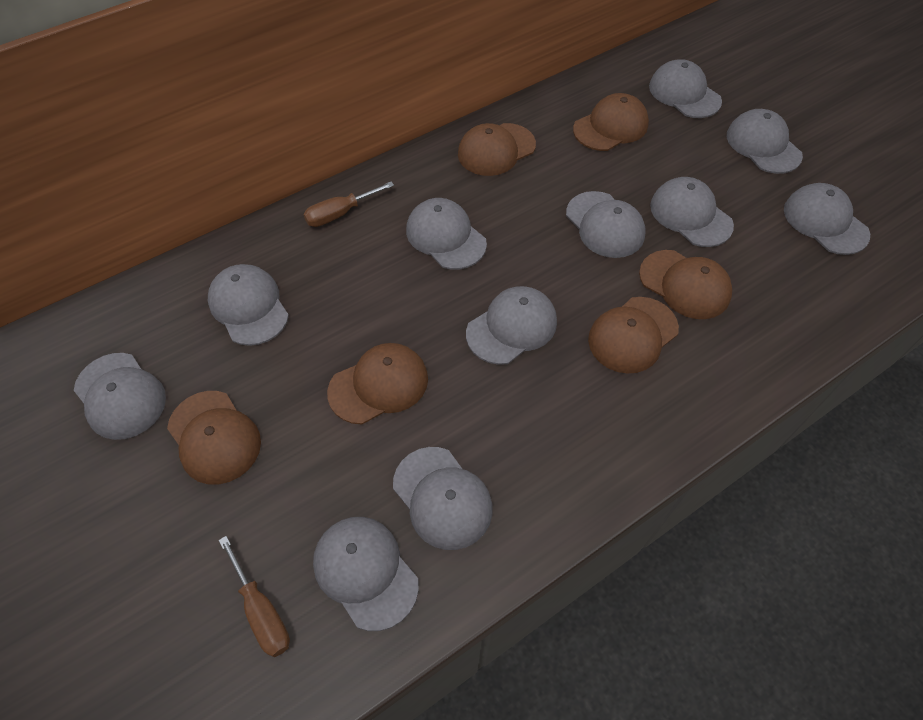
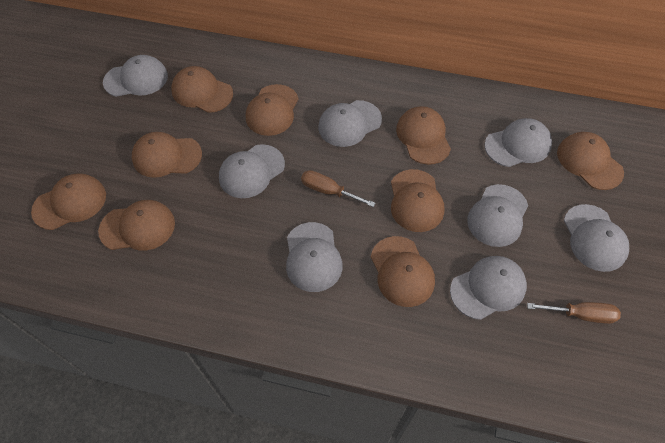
brown cap: [167,391,261,484] [327,343,428,425] [458,123,536,176] [573,93,649,151] [588,297,679,374] [639,250,732,319] = 6 -> [31,173,106,230] [98,200,175,251] [132,132,202,178] [171,66,233,113] [246,84,299,136] [371,236,435,307] [391,169,445,232] [396,106,451,165] [557,132,624,190] = 9
grey cap: [74,353,166,440] [208,264,289,346] [313,517,419,631] [393,447,493,550] [406,198,487,270] [466,286,557,365] [566,191,645,258] [649,59,722,118] [650,177,734,247] [727,109,803,174] [784,183,870,255] = 11 -> [103,55,168,97] [219,144,285,198] [286,222,343,292] [318,100,382,147] [450,256,527,320] [467,184,528,247] [484,118,552,167] [564,204,629,272] = 8

